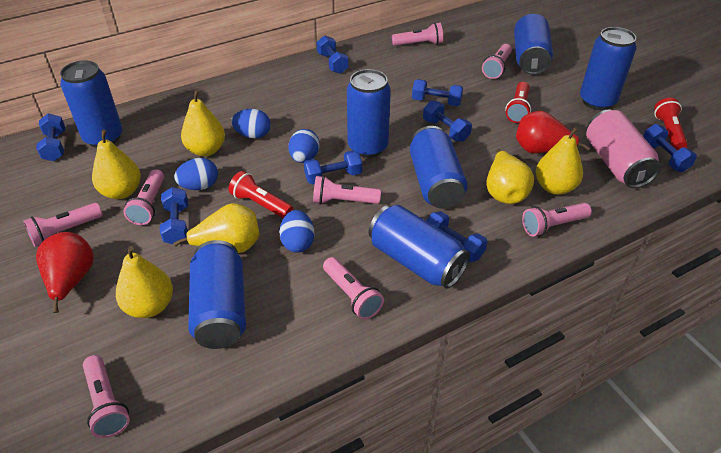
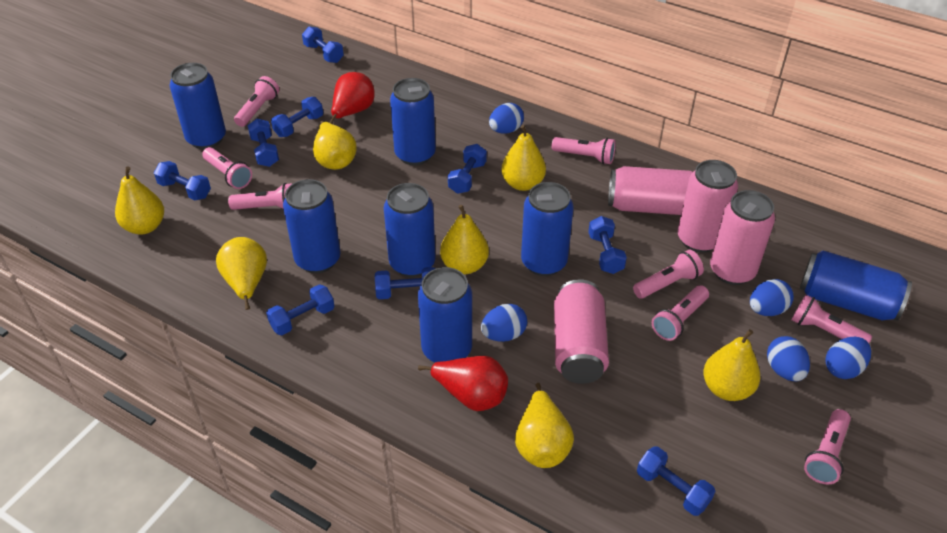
blue dumbbell: [36,113,65,161] [160,187,188,244] [304,150,362,185] [316,35,349,74] [412,79,463,106] [423,100,472,142] [426,211,488,262] [643,124,697,172] = 8 -> [154,161,211,200] [247,119,279,167] [266,284,335,335] [271,97,323,137] [302,26,344,63] [375,267,435,299] [448,144,487,194] [588,216,627,274] [637,446,715,516] = 9
blue egg: [174,158,218,190] [231,109,271,139] [279,210,315,253] [288,129,320,163] = 4 -> [481,304,527,342] [489,103,524,134] [750,279,794,316] [767,336,810,381] [825,337,871,379] = 5
pink can: [586,109,661,188] = 1 -> [554,279,609,384] [608,166,693,215] [678,160,738,253] [710,190,775,285] = 4
red flashlight: [229,171,293,218] [505,82,531,123] [654,98,688,150] = 3 -> none = 0
yellow pear: [92,129,141,199] [116,246,173,318] [173,203,260,253] [181,89,225,156] [487,149,534,204] [536,126,583,195] = 6 -> [115,166,164,235] [216,237,267,310] [313,121,357,170] [440,205,489,274] [501,125,546,191] [515,383,574,468] [703,329,760,401] = 7

